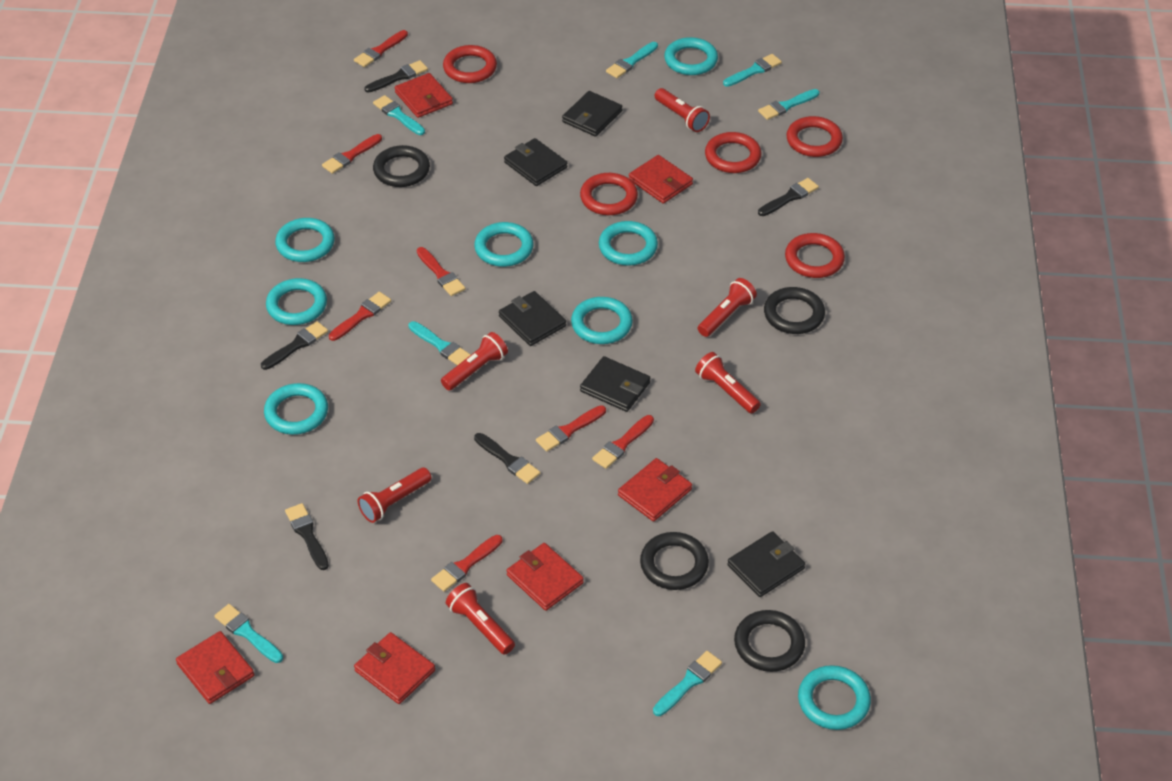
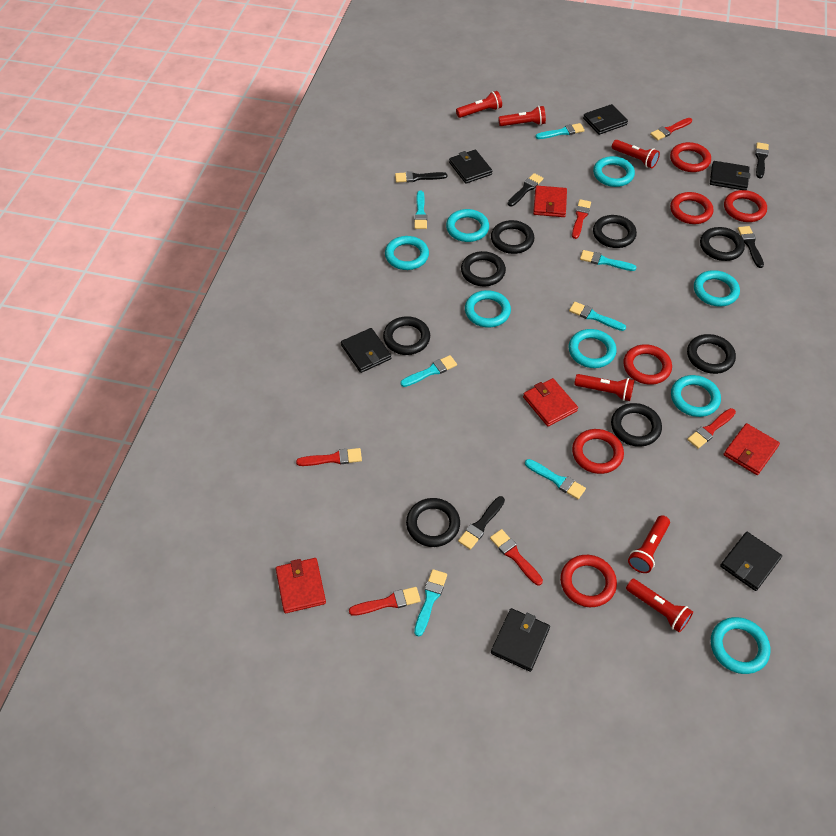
black ring: [373,145,430,187] [640,532,709,590] [734,610,805,672] [764,287,825,334] = 4 -> [383,316,430,355] [406,498,460,547] [461,251,506,286] [491,220,534,254] [593,215,637,248] [611,403,662,447] [687,334,736,374] [700,227,745,261] = 8
black wallet: [499,291,566,346] [504,138,567,186] [562,91,622,137] [580,356,650,412] [727,531,805,597] = 5 -> [341,328,391,373] [449,149,492,184] [491,608,550,672] [583,104,628,135] [710,161,750,190] [720,532,782,591] = 6
red brush: [322,134,382,174] [329,292,391,341] [354,30,408,67] [417,247,465,296] [431,535,503,592] [536,405,606,452] [592,415,654,469] = 7 -> [296,448,362,466] [349,587,421,616] [490,529,543,585] [572,199,591,239] [650,118,692,140] [687,408,736,449] = 6
red ring: [443,45,497,83] [580,173,638,215] [705,132,761,173] [785,233,845,278] [786,116,843,157] = 5 -> [560,555,617,607] [572,429,624,474] [623,344,672,385] [670,142,711,172] [670,192,713,224] [724,190,767,222] = 6
red wallet: [176,631,254,704] [354,632,435,704] [395,73,453,118] [507,543,584,611] [618,458,692,522] [629,155,693,204] = 6 -> [276,558,326,613] [523,378,578,426] [533,186,567,217] [723,423,780,475] = 4

